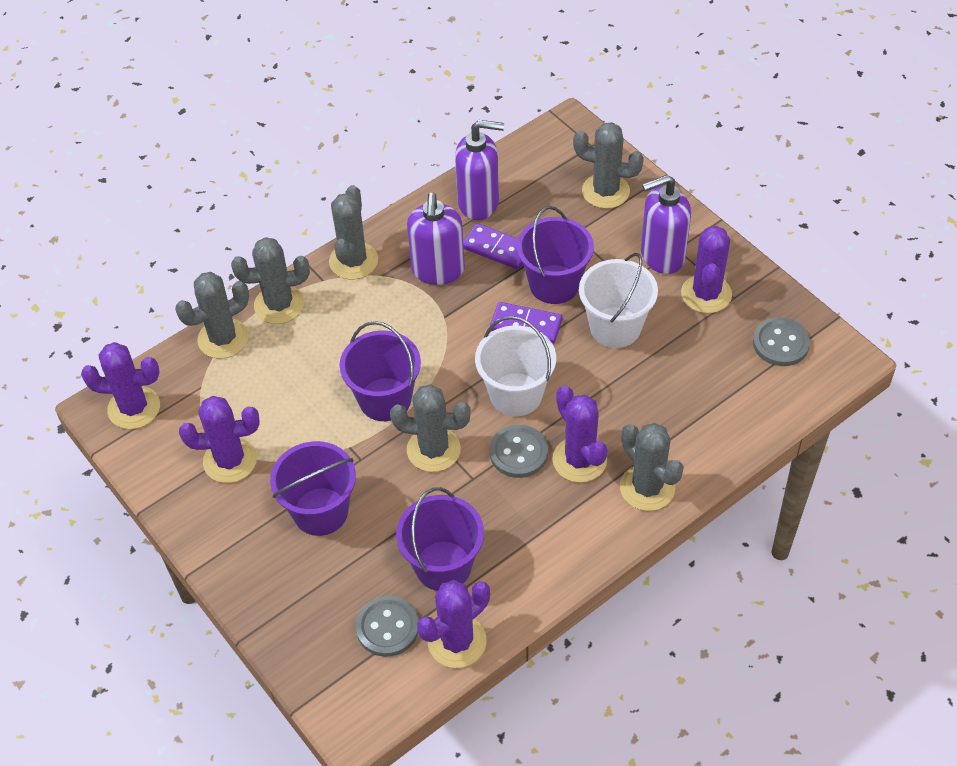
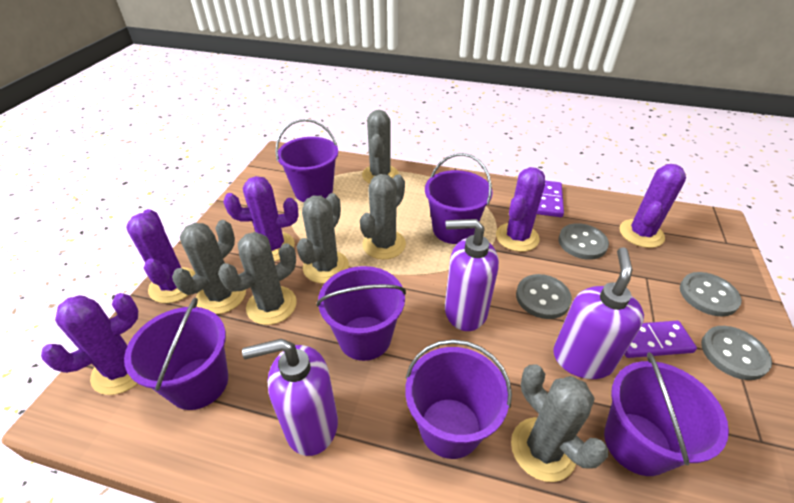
grey button: [356,596,419,657] [489,425,548,478] [753,317,810,366] = 3 -> [516,274,572,319] [559,223,609,260] [680,272,742,316] [701,326,772,380] = 4
purple bucket: [270,441,356,536] [340,321,421,421] [396,487,484,591] [517,206,594,304] = 4 -> [124,298,228,410] [275,119,338,202] [317,266,406,361] [405,339,512,459] [425,153,493,244] [604,352,729,476] = 6
white bucket: [475,316,556,416] [579,253,658,348] = 2 -> none = 0

